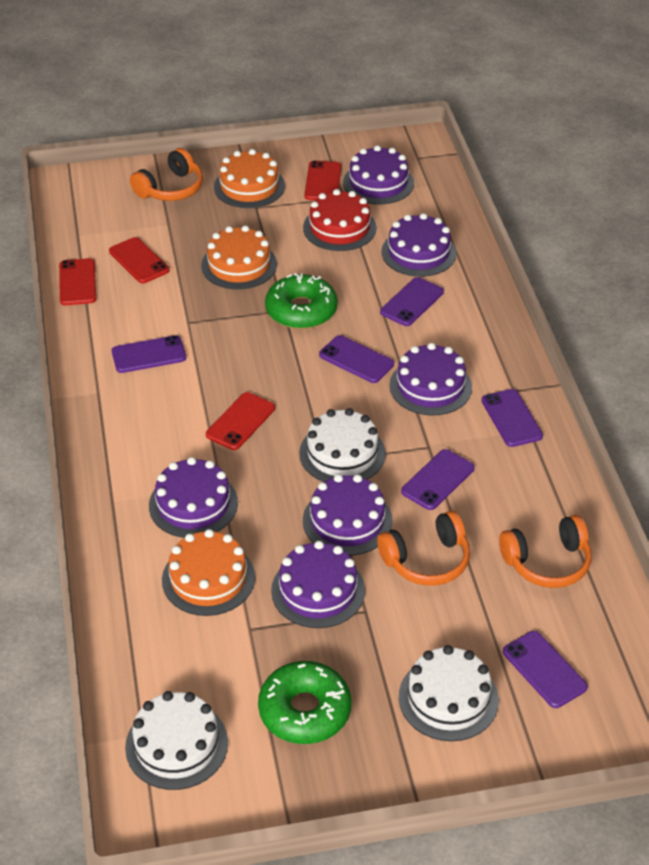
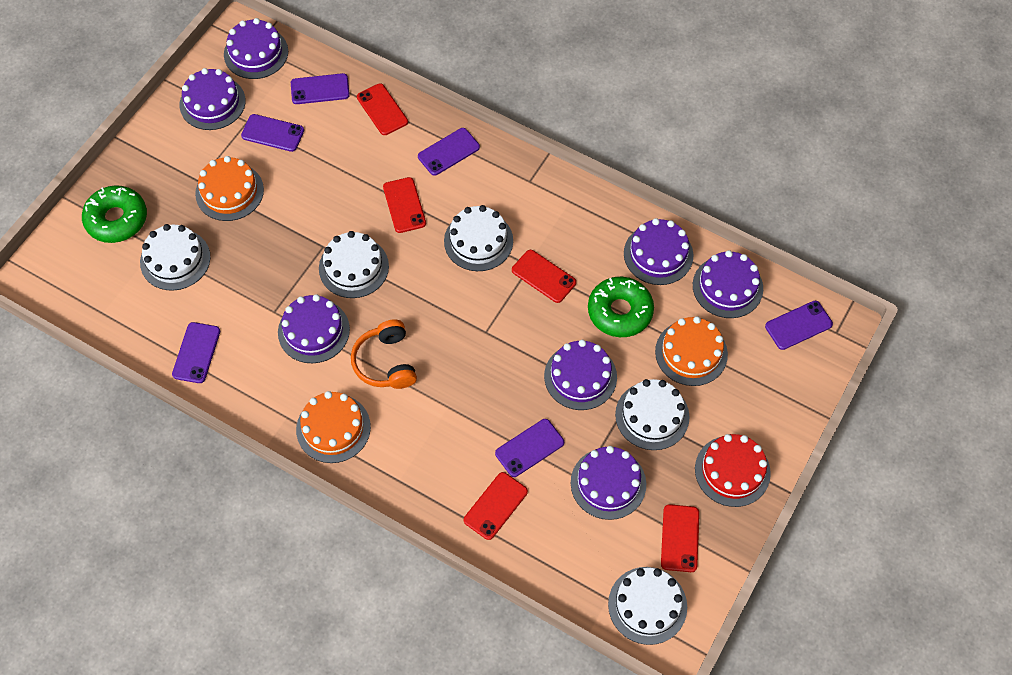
orange headphones: [130,148,203,201] [377,511,470,586] [499,515,592,588] = 3 -> [351,319,417,389] = 1
purple cake: [149,457,238,538] [271,541,365,628] [303,474,393,556] [343,145,414,204] [381,213,456,277] [390,343,472,416] = 6 -> [180,68,246,130] [224,18,288,79] [278,294,350,363] [544,340,617,410] [571,446,646,520] [624,218,693,285] [693,250,763,318] = 7
red phone: [59,258,96,305] [109,237,169,283] [206,392,275,450] [304,161,341,200] = 4 -> [357,83,408,135] [383,177,426,233] [464,472,528,540] [512,250,576,303] [661,504,699,572] = 5
white cake: [125,691,228,790] [299,408,386,482] [399,645,499,741] = 3 -> [140,224,210,291] [319,231,389,298] [444,205,513,271] [608,567,687,645] [615,379,690,450] = 5

